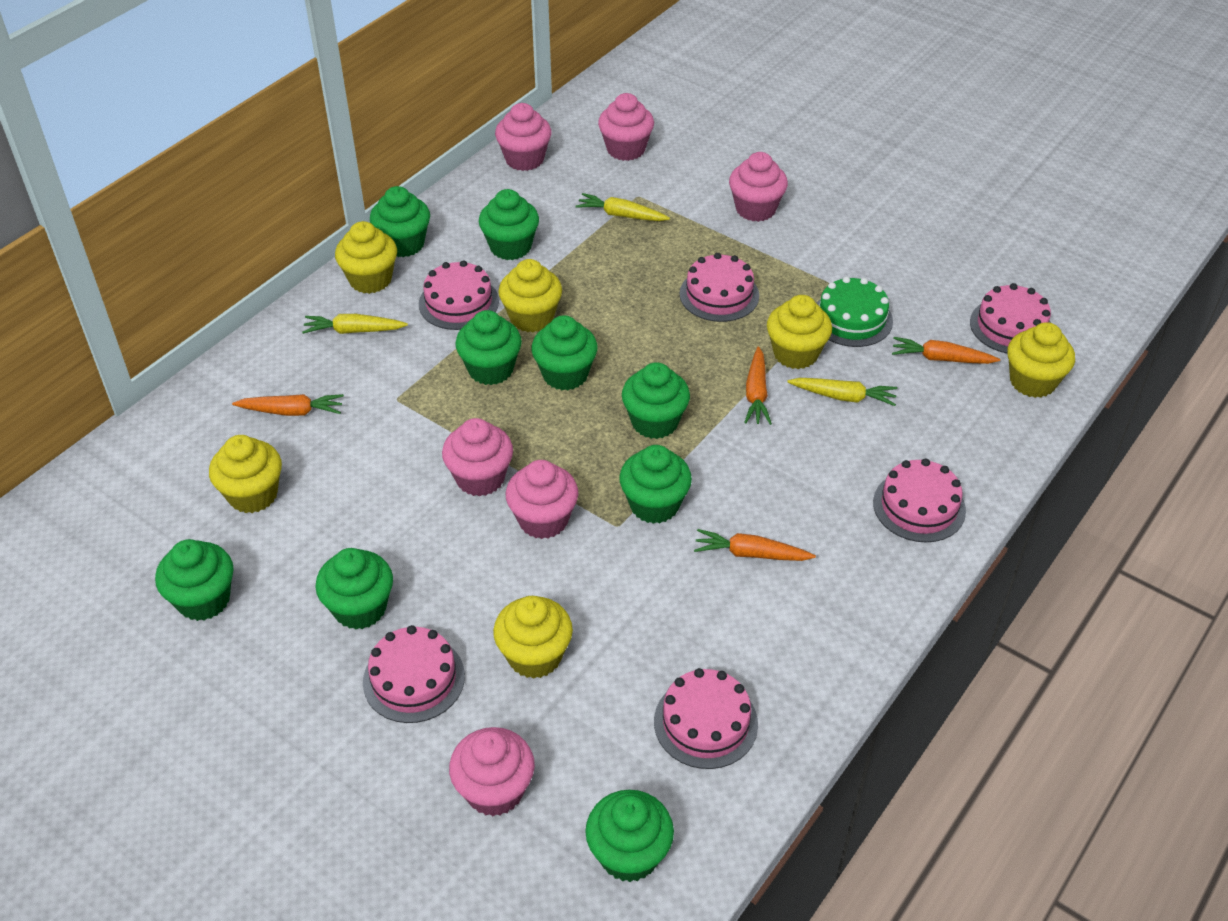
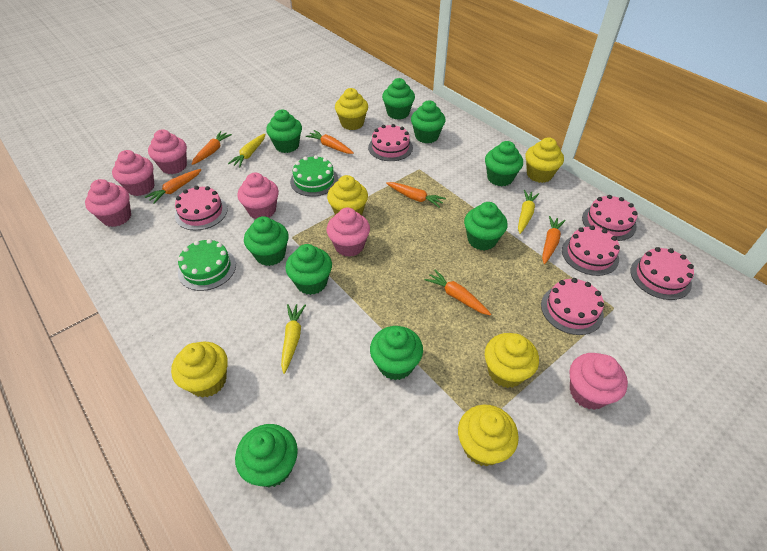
green cake: [816,276,893,347] = 1 -> [178,239,236,291] [290,155,338,197] = 2
orange carrot: [232,394,344,416] [694,529,816,561] [744,347,772,425] [892,337,1000,364] = 4 -> [145,169,202,204] [191,131,232,165] [306,130,354,154] [386,182,446,208] [424,270,491,316] [542,216,566,264] = 6

